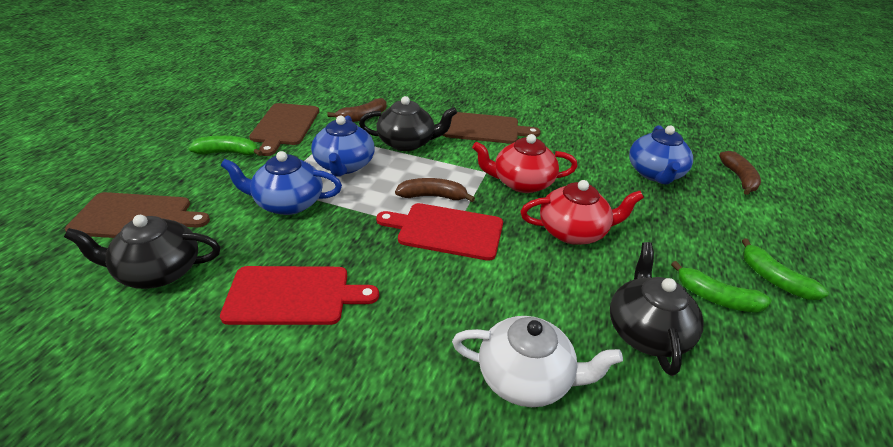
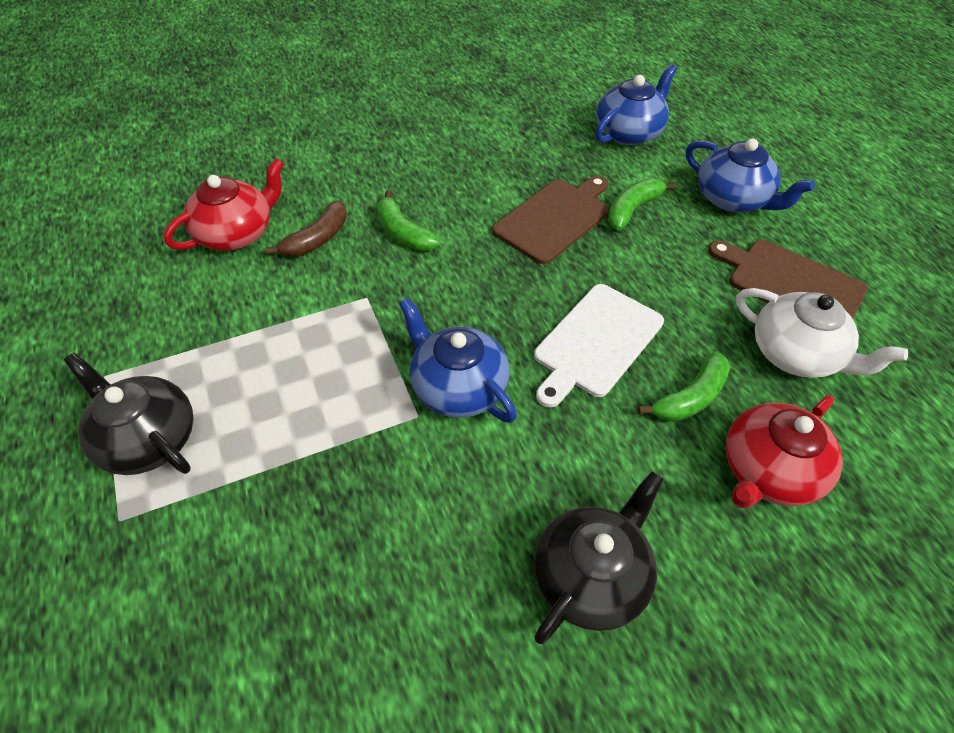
black teapot: [64,215,221,289] [359,96,457,151] [610,242,703,376] = 3 -> [64,353,193,475] [534,471,664,644] = 2
brown banana: [327,98,387,122] [395,178,475,202] [719,151,761,195] = 3 -> [266,200,347,257] = 1
brown cutting board: [65,192,210,238] [249,103,319,156] [443,112,541,144] = 3 -> [492,175,609,264] [708,240,868,319] = 2
red cutting board: [220,266,379,325] [376,203,503,261] = 2 -> none = 0
white cutting board: none = 0 -> [534,284,664,408] = 1

